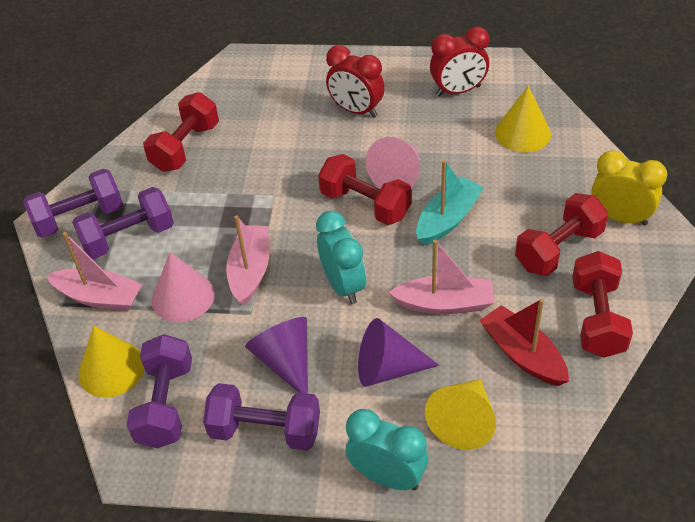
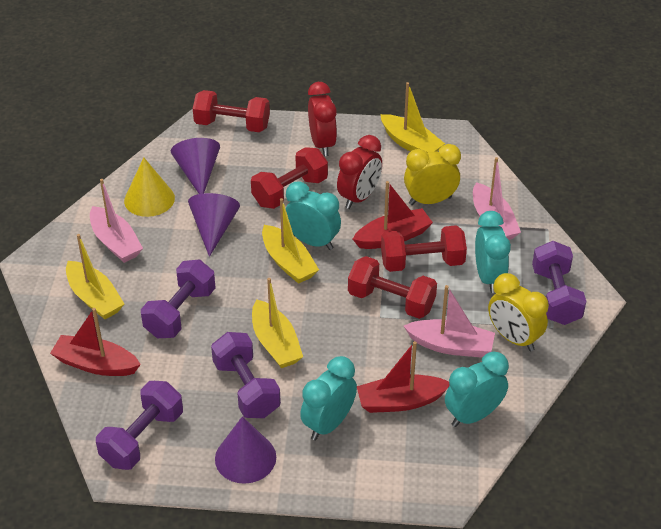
pink cone: [152,252,215,322] [366,137,420,189] = 2 -> none = 0
purple cone: [245,317,308,394] [358,318,439,387] = 2 -> [171,138,220,194] [188,193,240,257] [215,416,276,484] = 3
red boat: [479,298,569,386] = 1 -> [50,308,141,376] [353,181,433,249] [357,341,450,413] = 3
turquoise boat: [416,160,484,246] = 1 -> none = 0
turquoise clock: [316,211,366,304] [346,409,428,490] = 2 -> [286,182,341,250] [300,356,357,441] [445,351,509,427] [475,211,511,293] = 4
yellow boat: none = 0 -> [66,234,124,319] [252,278,303,368] [262,198,319,284] [380,82,445,153] = 4
yellow clock: [591,150,667,226] = 1 -> [404,144,461,205] [488,273,549,351] = 2
yellow cone: [78,326,145,398] [425,379,496,450] [495,86,551,152] = 3 -> [124,157,175,217] = 1

